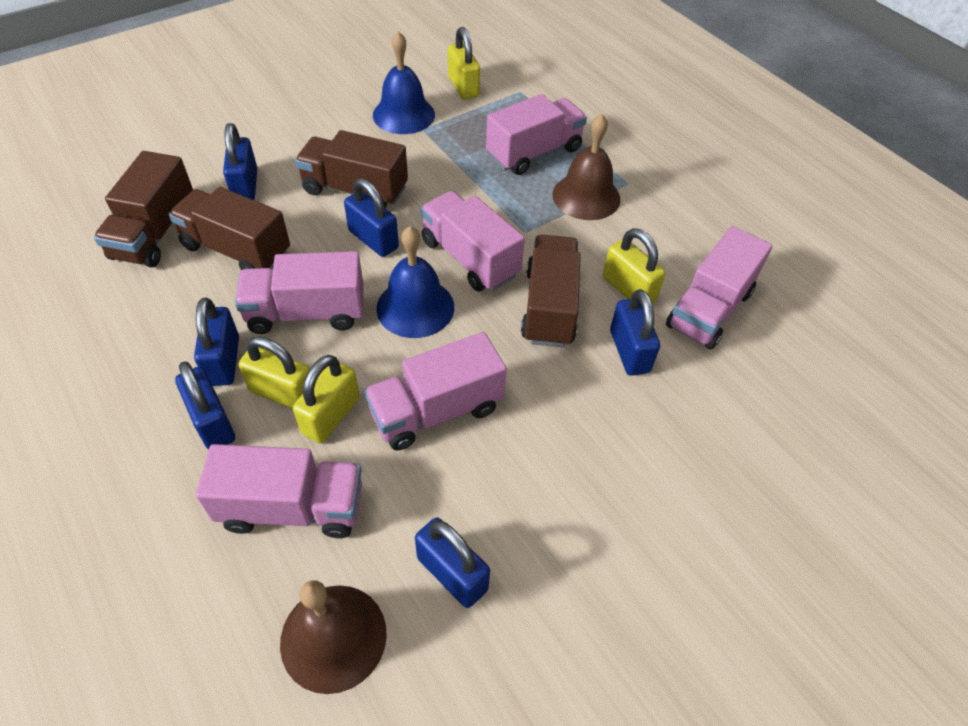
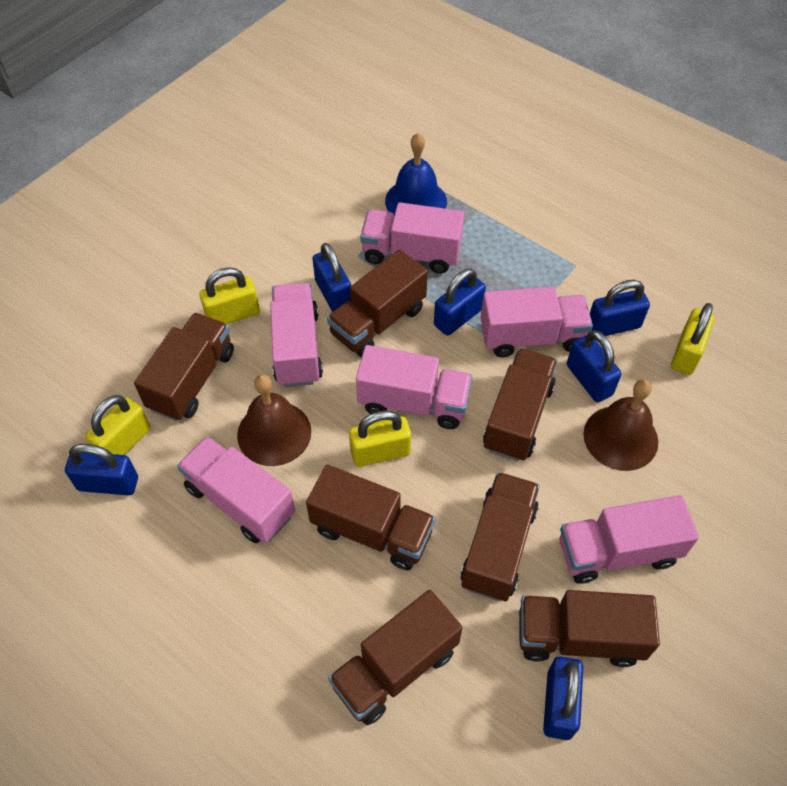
blue bell: [373,31,435,134] [376,226,454,338] = 2 -> [385,133,447,216] = 1
brown truck: [94,151,193,268] [168,187,290,270] [295,130,408,208] [521,235,581,347] = 4 -> [134,313,234,421] [306,465,436,570] [327,249,428,357] [328,590,463,725] [461,472,540,601] [483,348,557,461] [519,590,660,667] = 7

